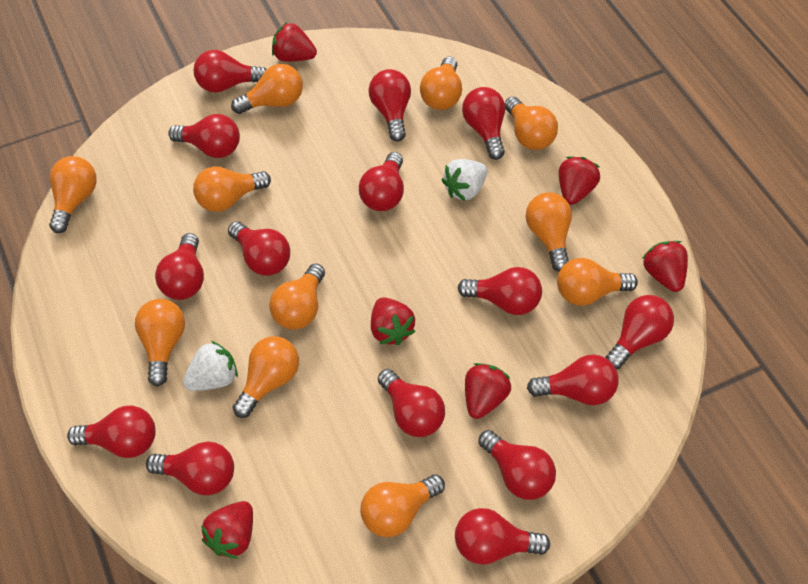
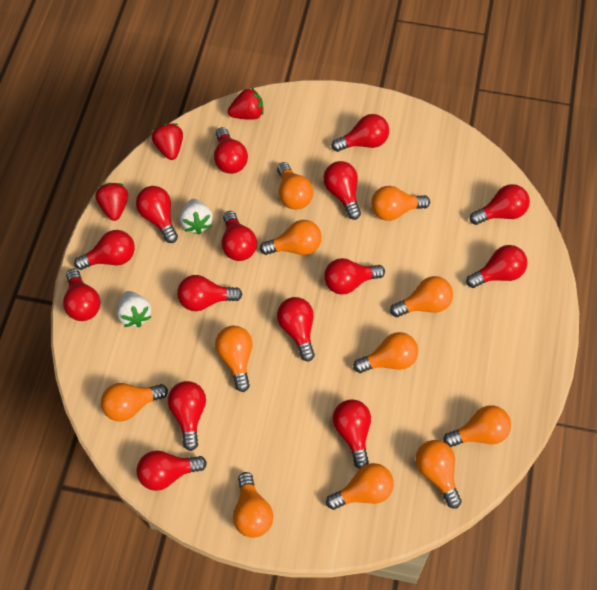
red strawberry: [201,501,253,559] [272,22,317,62] [371,297,416,345] [465,363,511,419] [559,156,600,205] [642,241,688,292] = 6 -> [95,183,128,221] [152,123,183,160] [228,88,263,120] = 3

